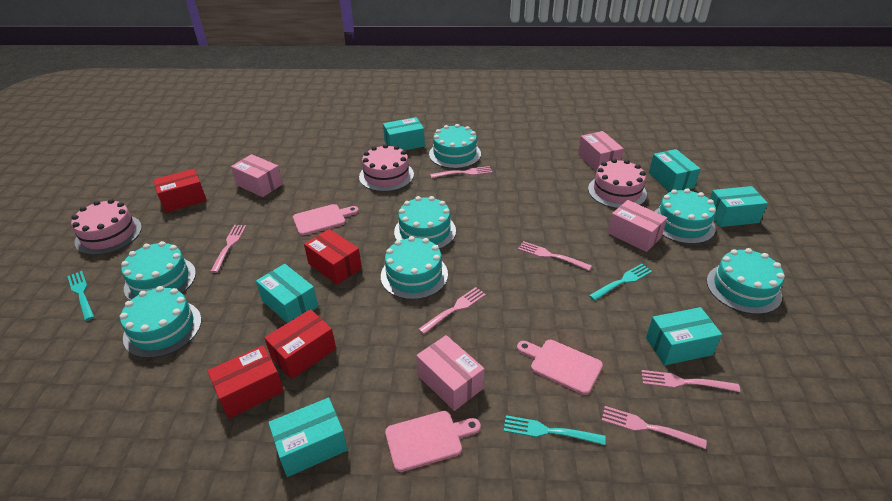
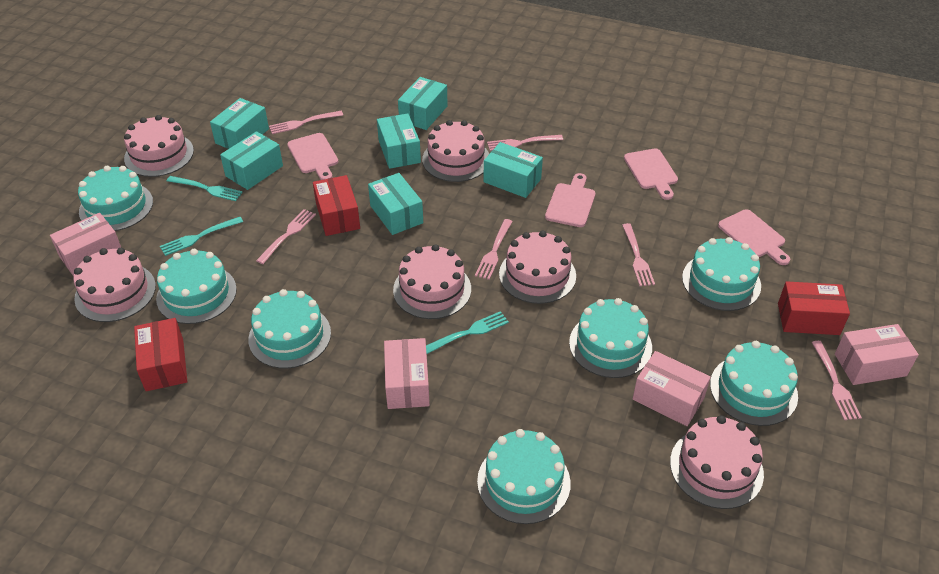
pink cake: [71,199,142,255] [359,144,414,192] [588,159,647,209] = 3 -> [73,248,156,322] [124,115,194,177] [393,244,471,319] [422,120,489,182] [499,230,576,304] [670,415,764,509] = 6
pink cutting board: [293,204,359,236] [385,411,481,472] [517,340,603,395] = 3 -> [287,133,338,180] [545,173,595,227] [624,148,678,200] [718,209,790,265] = 4
red box: [153,169,207,213] [207,345,284,419] [264,309,336,379] [304,229,362,285] = 4 -> [134,318,187,391] [313,175,360,236] [778,281,850,335] = 3

